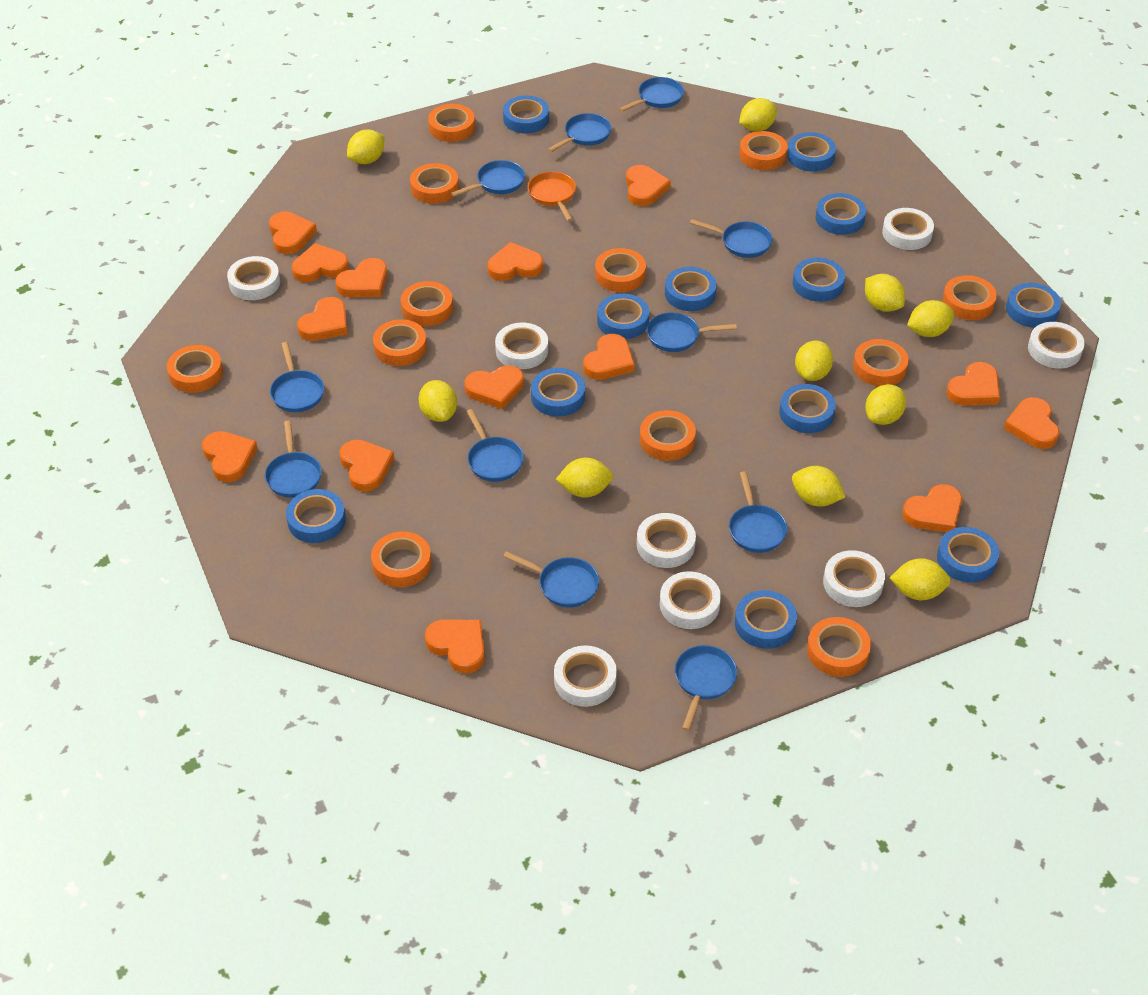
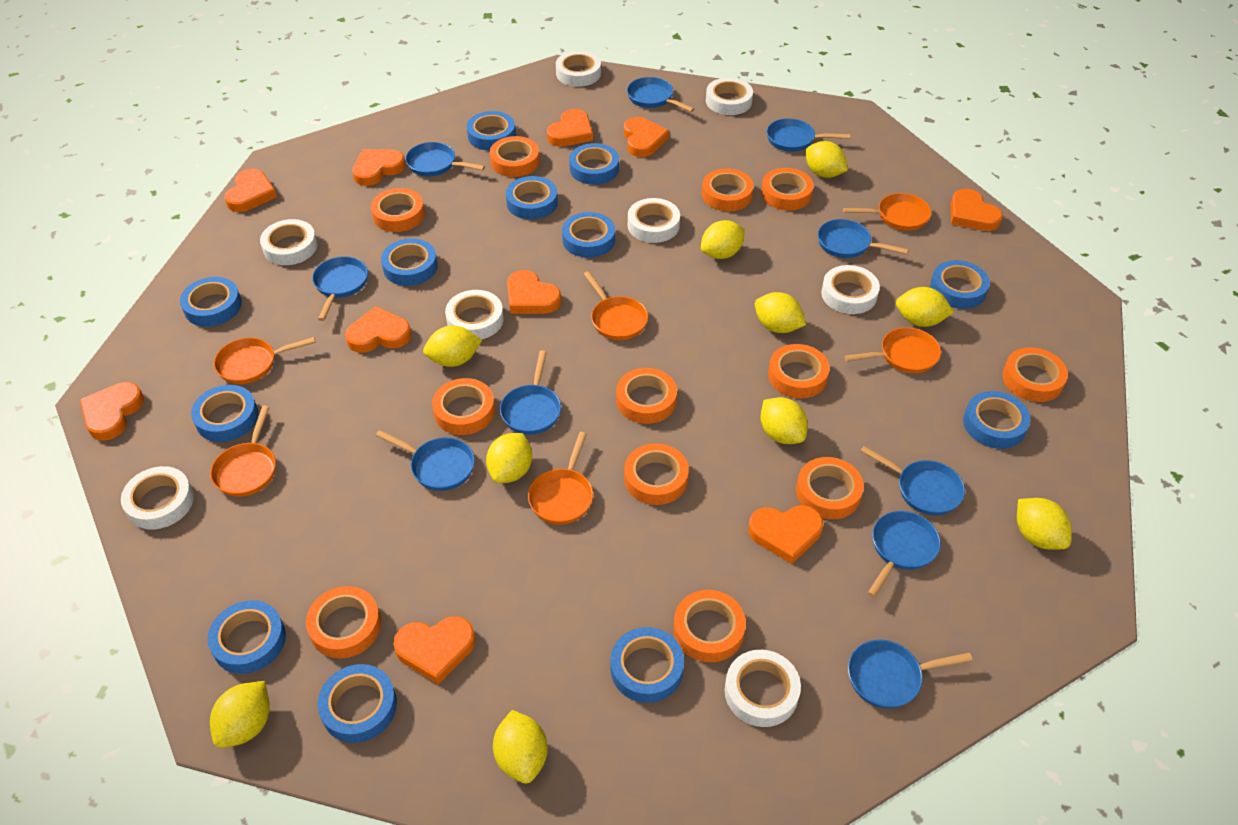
blue pan: [265,421,322,498] [270,342,324,412] [451,160,525,197] [466,409,524,482] [503,551,599,607] [547,113,611,152] [619,77,684,112] [647,312,737,352] [675,645,737,731] [690,219,773,258] [729,471,787,553] = 11 -> [312,256,368,321] [376,430,475,491] [405,142,485,176] [500,350,561,435] [627,77,694,112] [767,118,850,152] [818,219,909,258] [848,639,973,709] [860,446,965,515] [868,511,941,598] = 10
orange heart: [202,431,258,482] [269,211,317,254] [292,243,349,282] [297,297,348,341] [335,258,388,297] [339,440,394,492] [425,619,485,673] [465,365,524,410] [487,242,543,281] [583,334,635,380] [626,165,671,206] [902,484,962,532] [946,362,1000,406] [1004,397,1059,449] = 14 -> [80,382,144,441] [224,169,277,212] [345,306,411,353] [352,149,406,186] [393,616,476,685] [507,270,561,314] [547,109,593,147] [624,117,669,157] [748,505,823,564] [951,189,1003,231] = 10
orange pan: [528,171,576,222] = 1 -> [210,406,276,497] [214,337,315,384] [528,432,593,524] [584,271,648,340] [843,193,931,231] [844,327,941,373] = 6

